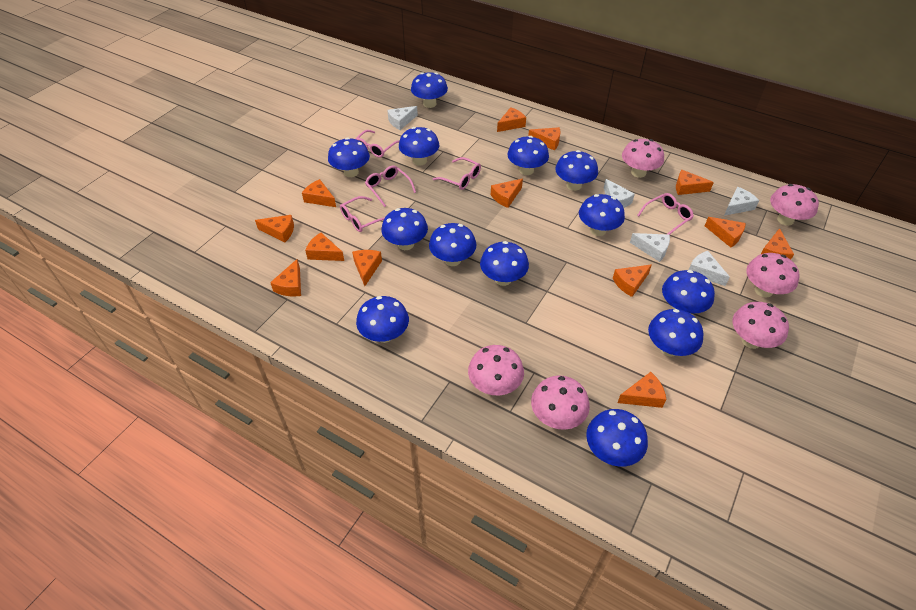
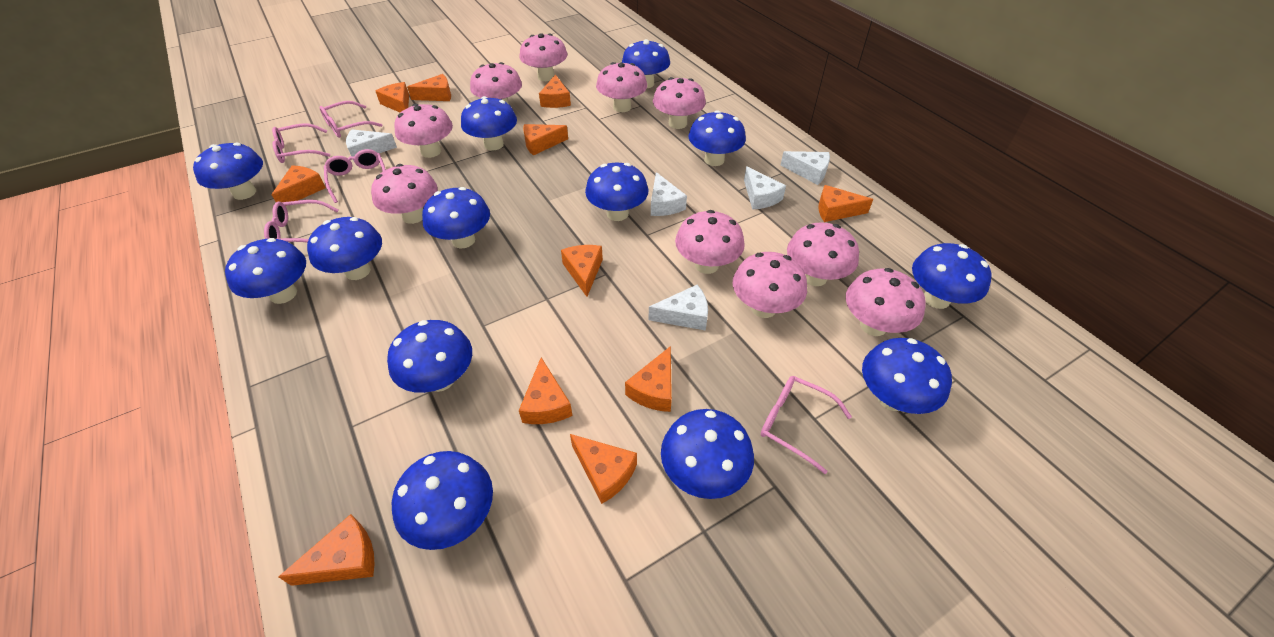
orange cheese: [255,215,294,242] [270,259,301,297] [302,179,336,207] [305,233,344,261] [352,250,382,286] [491,179,523,208] [497,107,526,132] [528,127,560,151] [613,264,652,297] [617,372,667,408] [676,170,714,195] [705,217,746,248] [761,228,794,259] = 13 -> [272,165,326,202] [278,514,375,586] [376,82,409,112] [407,74,451,101] [519,358,572,424] [523,124,568,156] [539,74,571,108] [561,245,603,297] [570,434,637,504] [625,346,672,412] [818,185,873,222] = 11
pink mushroom: [468,345,524,395] [531,376,590,430] [622,139,664,178] [733,302,789,349] [746,253,800,298] [770,184,819,226] = 6 -> [371,164,438,224] [394,104,453,158] [470,62,522,104] [519,33,567,81] [596,62,647,112] [653,77,706,129] [675,210,745,274] [733,252,807,318] [787,222,859,286] [846,268,926,336] = 10

